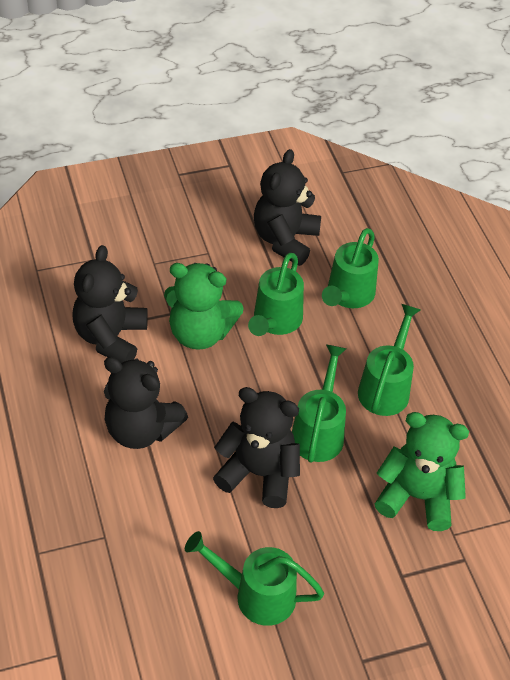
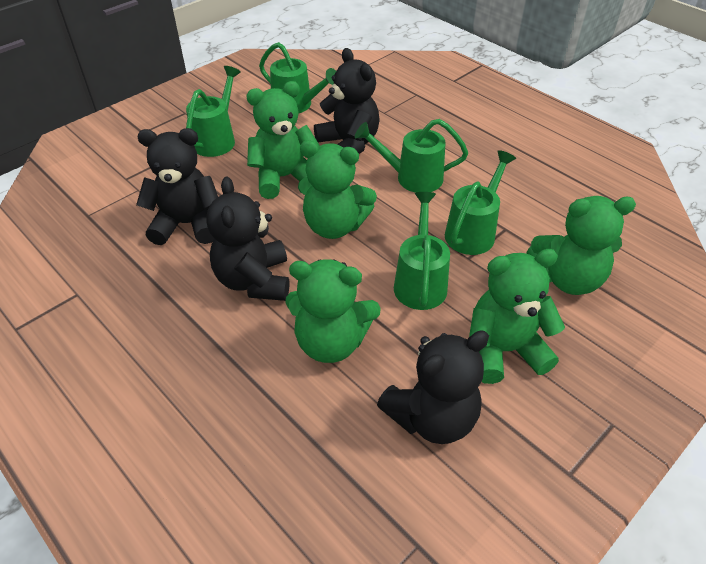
green teddy bear: [164,263,244,350] [375,412,469,531] = 2 -> [246,81,320,199] [285,259,381,363] [298,140,377,239] [469,249,565,384] [527,196,636,295] = 5

